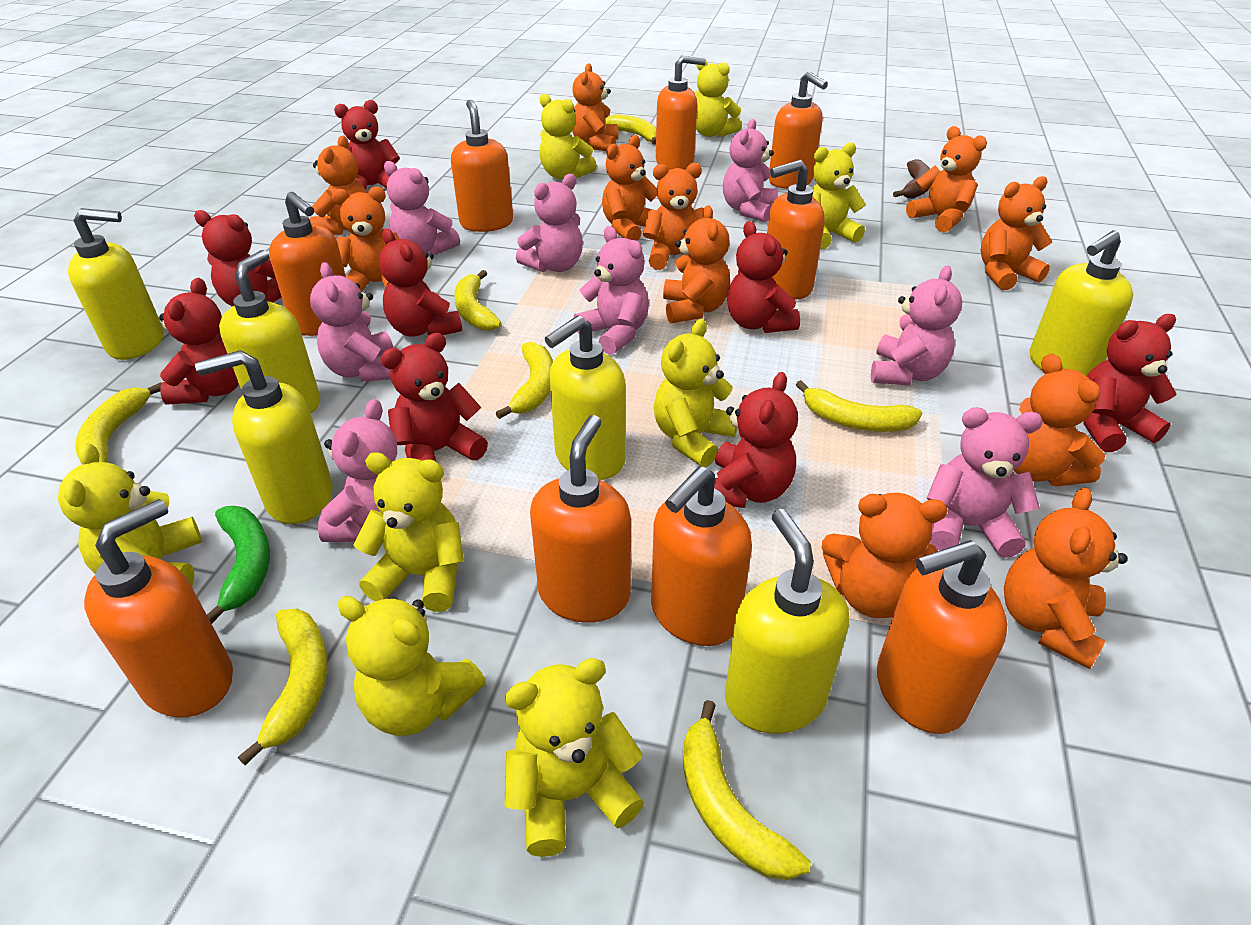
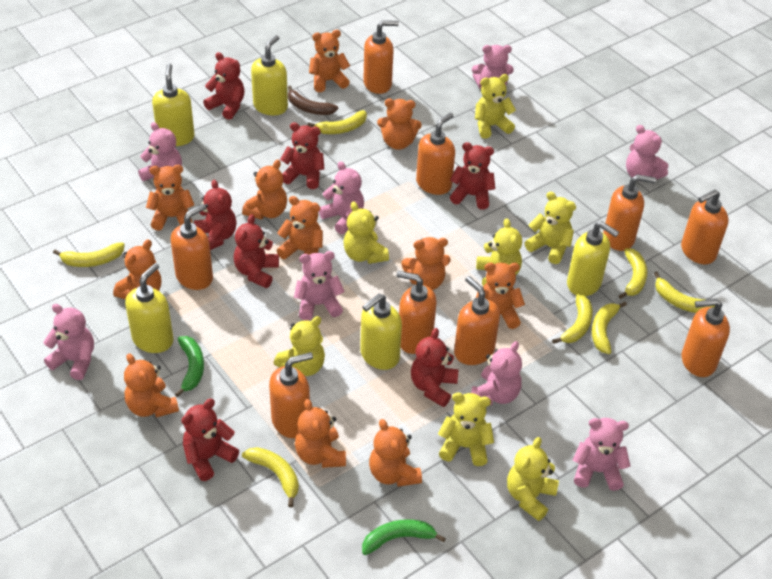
green banana: [207,506,270,624] = 1 -> [175,336,204,397] [362,519,446,555] = 2
red teddy bear: [159,278,239,405] [194,210,282,307] [334,100,400,190] [379,228,462,337] [381,333,488,461] [714,372,798,508] [727,221,800,333] [1084,314,1177,452] = 8 -> [181,399,239,481] [194,180,237,250] [203,52,245,120] [234,214,279,288] [280,122,324,189] [411,328,458,407] [450,142,495,209] = 7
yellow soap dispenser: [68,208,163,360] [195,350,333,524] [219,250,320,413] [545,315,626,480] [725,509,849,734] [1030,230,1133,376] = 6 -> [125,263,174,353] [152,63,195,146] [251,35,288,115] [360,294,402,370] [567,221,619,296] = 5
yellow teddy bear: [58,443,202,586] [337,596,486,736] [354,452,464,612] [504,658,644,857] [539,94,597,179] [654,319,737,467] [694,61,742,137] [812,142,866,249] = 8 -> [274,316,325,376] [343,201,389,264] [438,393,494,466] [475,74,516,138] [476,219,522,286] [507,437,559,521] [525,191,576,264] = 7

